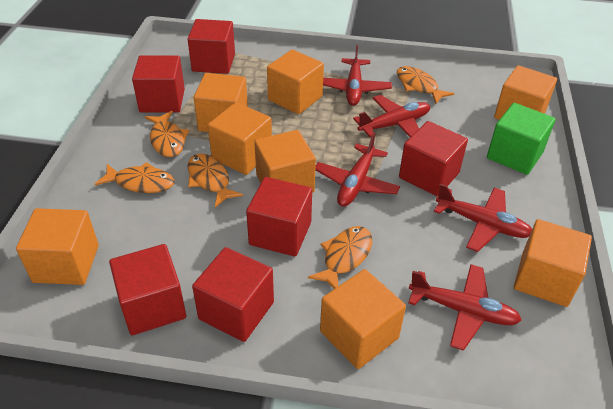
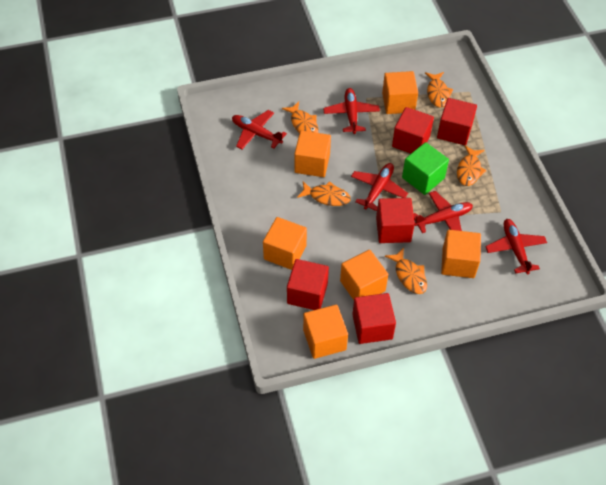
orange cube: [16,208,99,285] [194,73,248,132] [208,102,272,175] [254,130,316,193] [267,50,324,114] [320,269,406,369] [494,65,557,120] [514,219,592,307] = 8 -> [263,217,307,270] [294,130,331,177] [303,305,348,359] [340,250,388,300] [382,71,418,114] [441,230,481,278] = 6
red cube: [109,244,186,335] [132,55,185,113] [188,19,235,74] [192,247,274,342] [246,177,312,257] [399,121,468,196] = 6 -> [287,259,329,310] [352,293,396,344] [376,198,415,243] [392,107,434,153] [437,98,477,145] = 5

